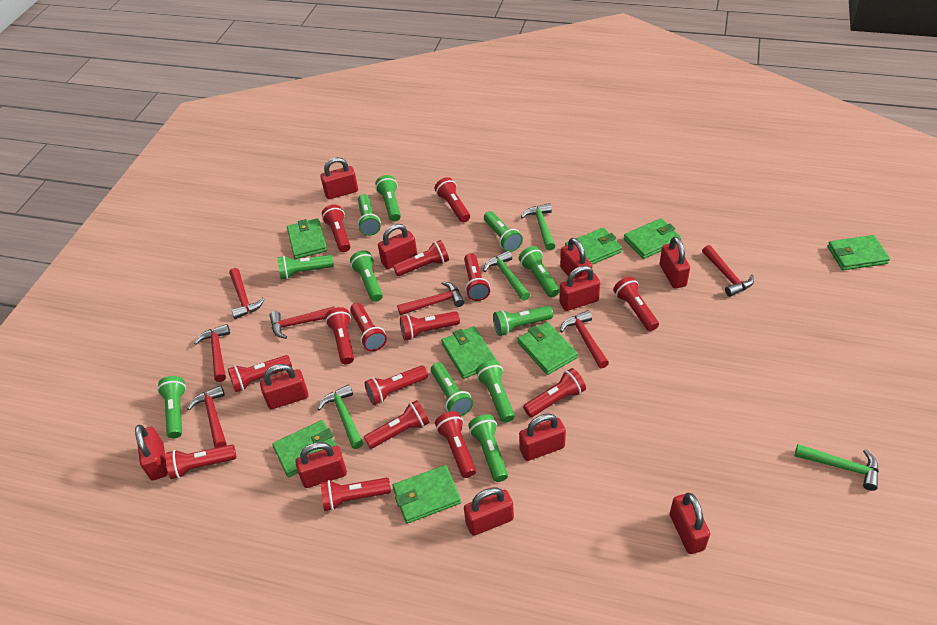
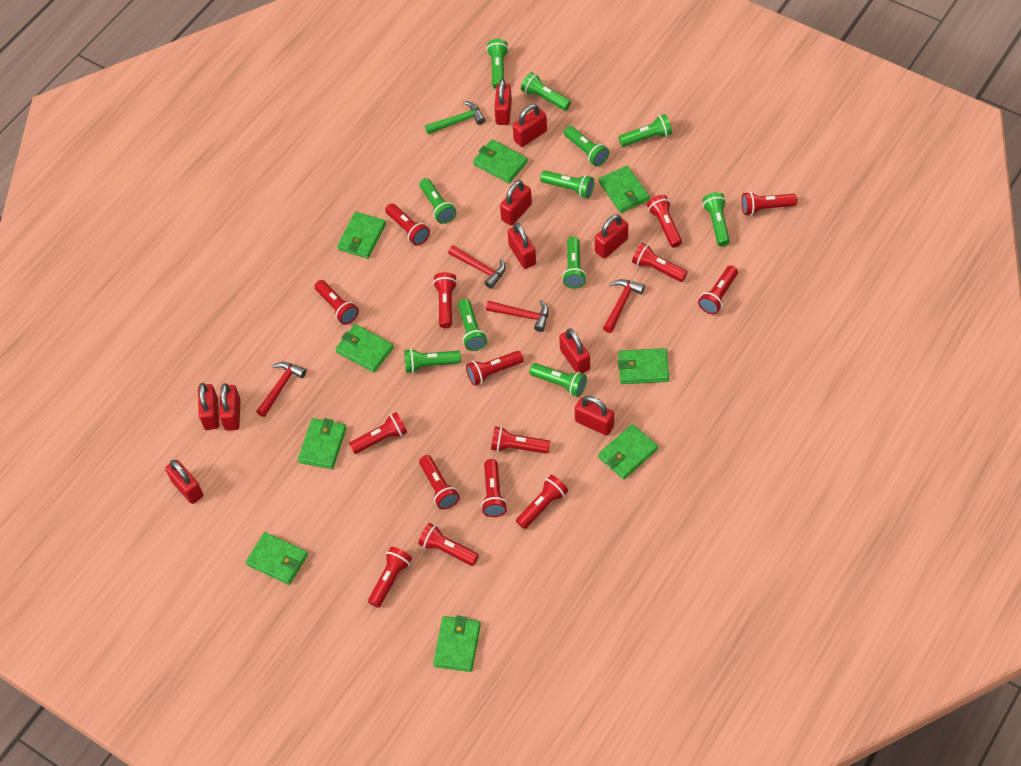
green hammer: [318,384,363,449] [483,250,530,301] [521,203,555,251] [795,444,879,491] = 4 -> [425,101,485,134] = 1
green wallet: [272,420,337,477] [287,218,327,259] [392,465,461,524] [441,326,497,379] [518,322,578,375] [565,227,622,265] [624,218,682,259] [827,235,890,270] = 8 -> [246,532,308,585] [298,418,347,469] [335,324,394,373] [337,212,386,259] [433,616,481,672] [473,140,528,183] [598,424,658,479] [599,166,649,213] [618,348,669,384] = 9
red hammer: [187,385,226,448] [194,324,230,382] [229,268,265,319] [270,306,335,339] [397,281,465,315] [560,310,609,369] [702,245,754,297] = 7 -> [256,362,306,417] [448,245,505,289] [486,300,549,332] [603,279,645,333] = 4
red padlock: [135,425,168,481] [260,364,309,409] [295,442,347,488] [320,157,358,199] [378,224,417,269] [464,487,514,536] [519,414,566,461] [559,265,600,311] [560,238,592,278] [660,236,690,289] [670,493,710,554] = 11 -> [165,460,203,504] [198,383,219,430] [219,383,241,431] [494,79,512,125] [500,180,532,226] [507,223,536,269] [513,104,547,147] [559,329,590,374] [575,396,614,436] [595,214,628,259] = 10

